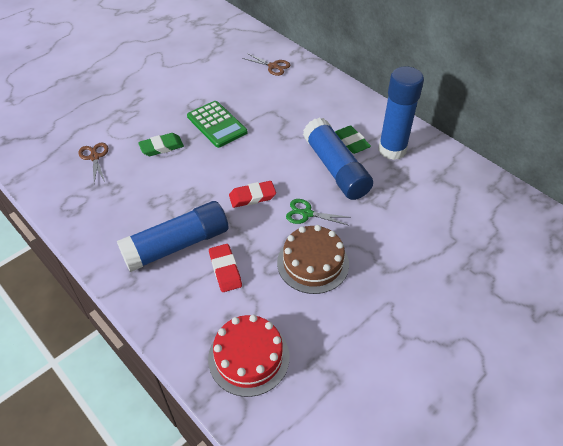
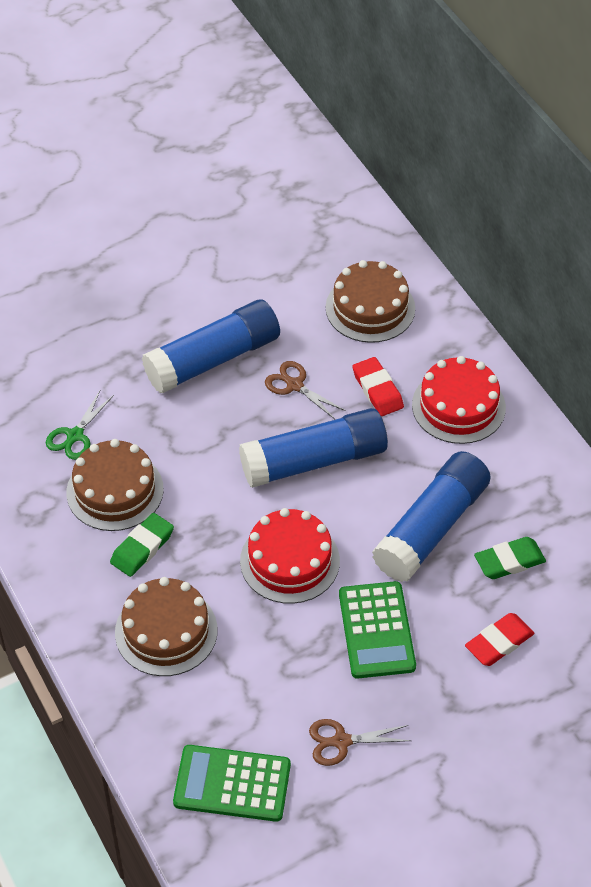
brown cake: [277,225,349,294] = 1 -> [66,439,164,531] [115,577,217,676] [326,260,415,343] = 3
green calculator: [187,101,247,148] = 1 -> [173,745,291,822] [339,581,416,678] = 2
red cake: [208,315,289,397] = 1 -> [240,508,340,604] [412,356,506,444] = 2

